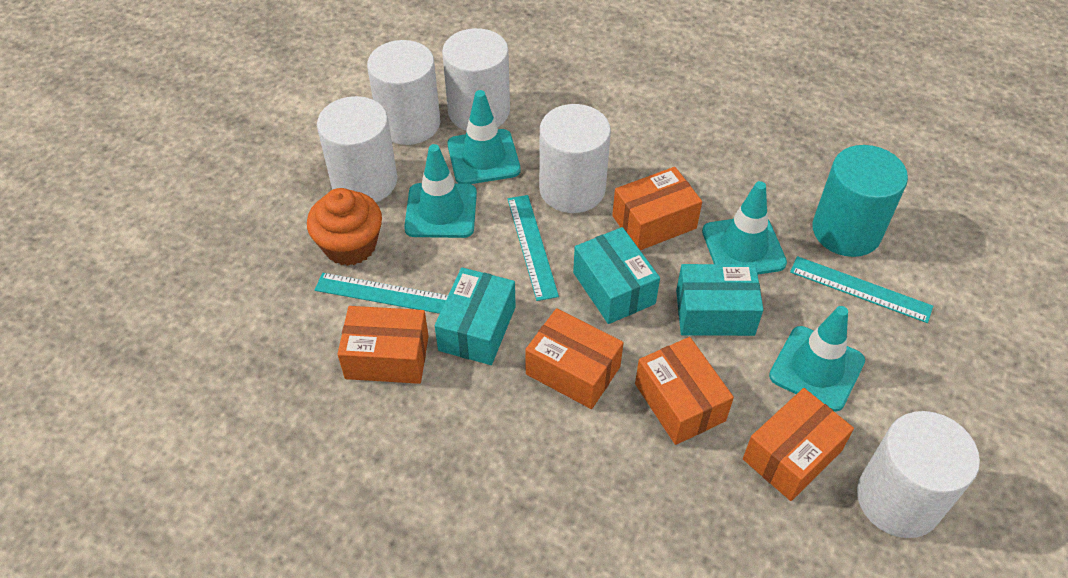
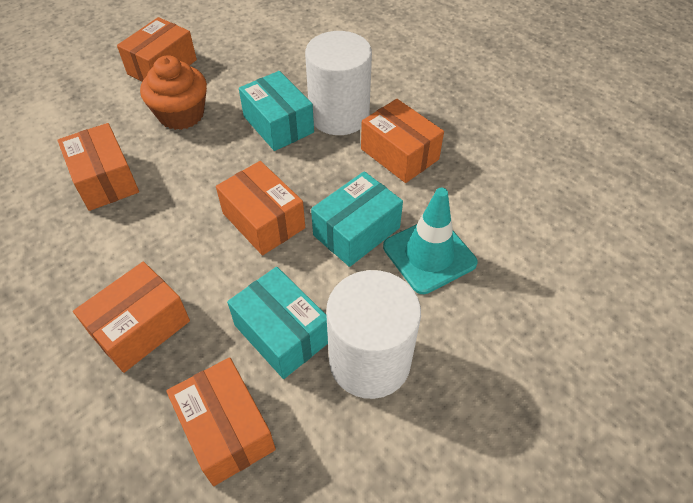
orange box: [338,306,429,384] [525,308,624,409] [612,167,702,250] [635,337,734,445] [743,388,854,501] = 5 -> [58,123,139,211] [73,262,190,373] [117,17,197,82] [166,357,276,486] [216,161,305,255] [361,99,444,183] = 6
turquoise cylinder: [812,145,908,257] = 1 -> none = 0
turquoise ruler: [315,273,448,314] [508,195,559,301] [790,256,933,323] = 3 -> none = 0
turquoise traffic cone: [404,144,477,238] [447,90,521,184] [702,181,787,274] [769,306,865,411] = 4 -> [383,188,478,294] = 1
white cylinder: [317,96,397,202] [367,40,441,145] [442,28,510,131] [539,104,611,213] [857,411,980,538] = 5 -> [305,31,372,135] [326,270,421,399] = 2

